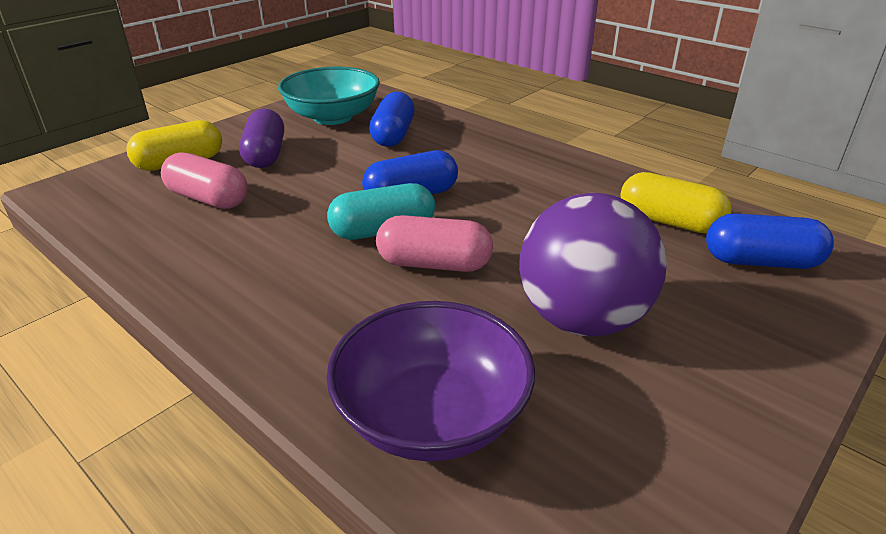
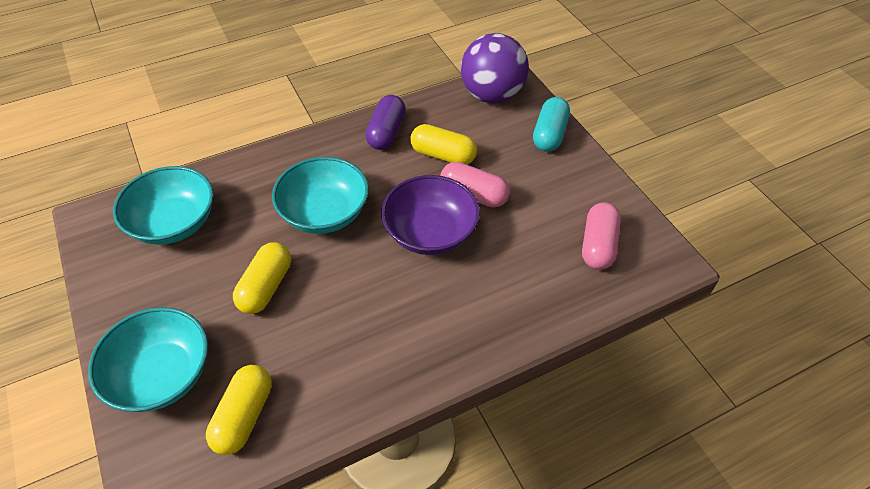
blue capsule: [362,150,458,194] [369,92,415,147] [706,213,834,269] = 3 -> none = 0
turquoise bowl: [278,67,380,125] = 1 -> [88,307,208,412] [113,166,214,245] [272,157,369,234] = 3
yellow capsule: [126,120,222,171] [621,172,732,233] = 2 -> [206,365,271,455] [233,242,291,314] [410,124,477,165] = 3

